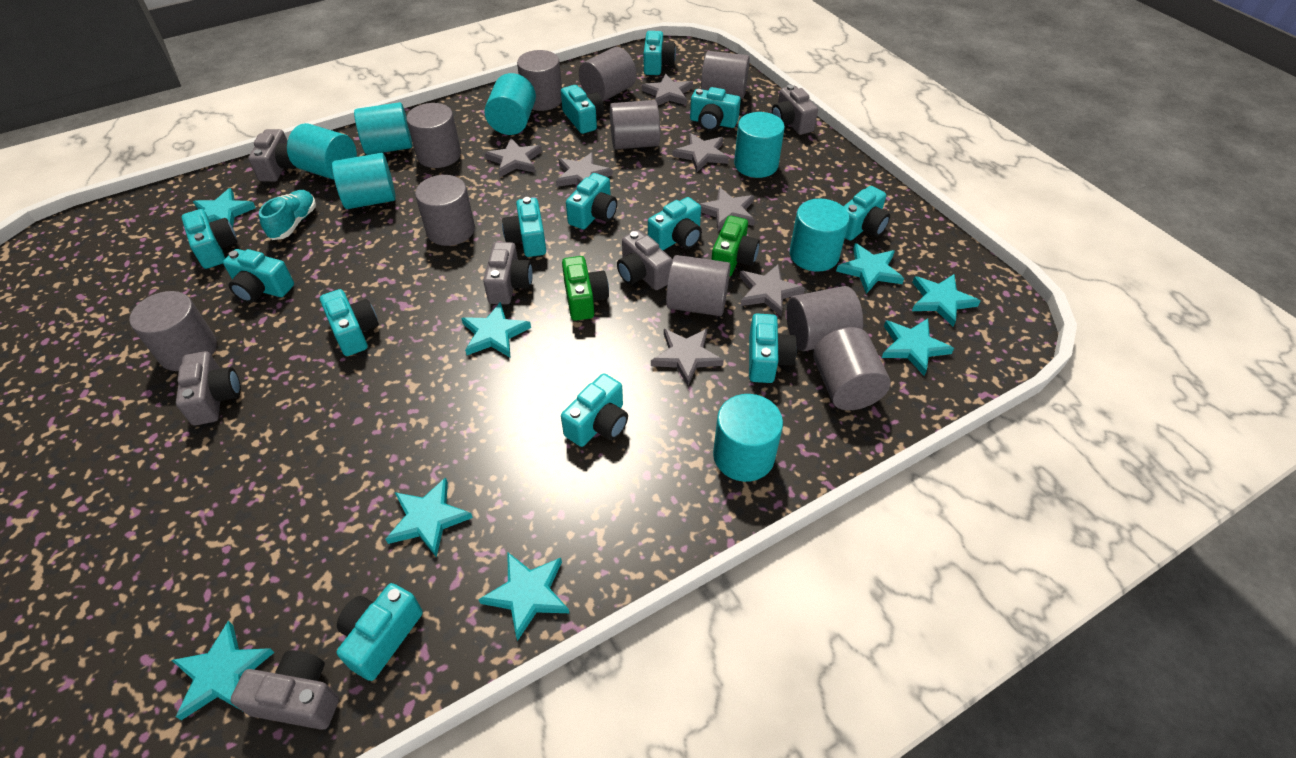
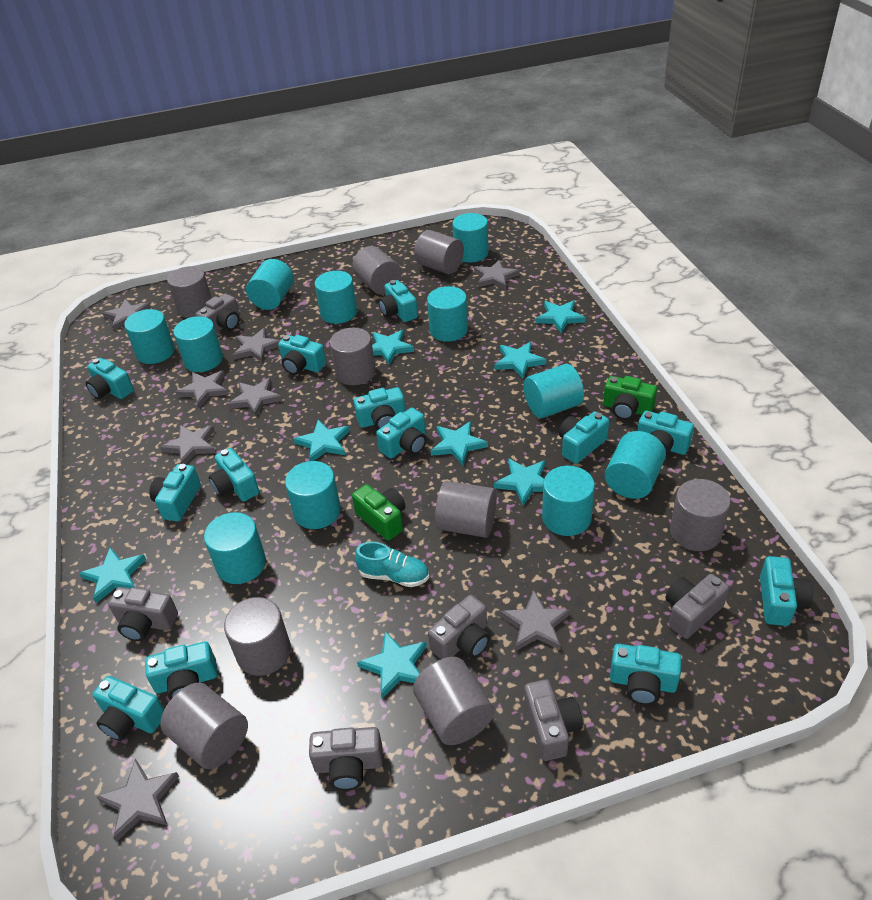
grey cylinder: [129,291,217,371] [406,103,461,168] [415,175,475,246] [517,50,562,111] [579,47,636,101] [610,100,660,149] [666,255,730,316] [701,51,750,99] [786,286,863,351] [813,327,891,410] = 10 -> [160,682,248,769] [167,266,212,318] [224,597,291,676] [330,328,376,385] [352,246,402,295] [413,657,494,745] [414,230,464,274] [435,481,497,538] [670,479,731,551] = 9
grey star: [485,138,542,177] [556,152,613,187] [642,74,693,105] [651,329,724,386] [672,133,729,172] [700,187,755,231] [740,264,805,316] = 7 -> [97,758,179,842] [102,299,151,331] [160,425,216,464] [176,371,229,408] [228,378,283,417] [233,328,280,363] [474,260,519,290] [500,590,570,651] = 8
turquoise cylinder: [287,123,357,180] [332,153,396,209] [354,102,412,155] [484,73,536,135] [713,394,783,482] [734,112,785,178] [790,198,849,272] = 7 -> [124,309,175,364] [174,316,223,372] [204,512,266,584] [246,259,294,310] [285,461,341,529] [315,271,357,324] [427,286,468,342] [452,213,489,263] [524,364,584,418] [542,466,595,536] [605,431,666,499] = 11

